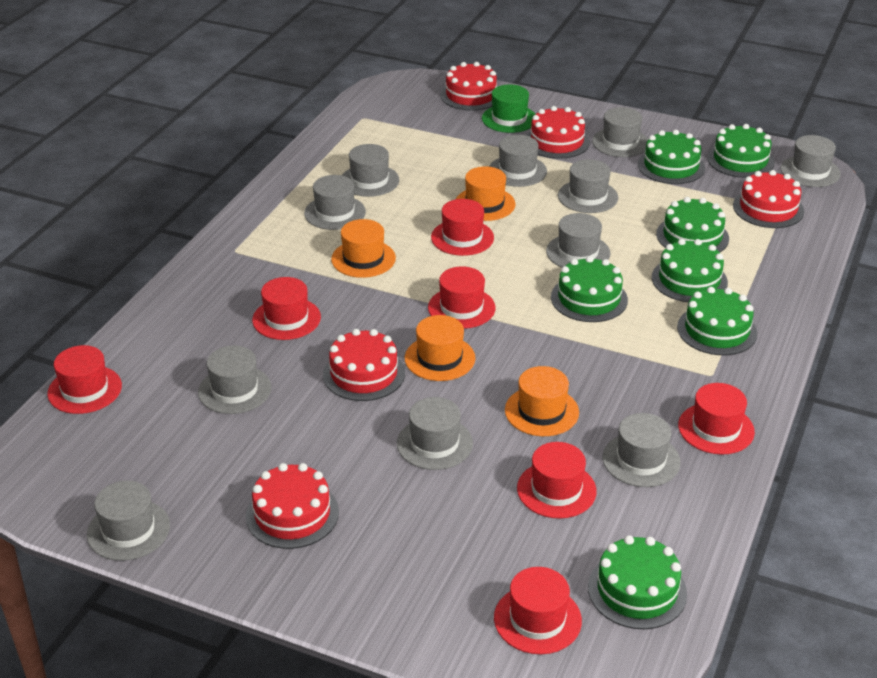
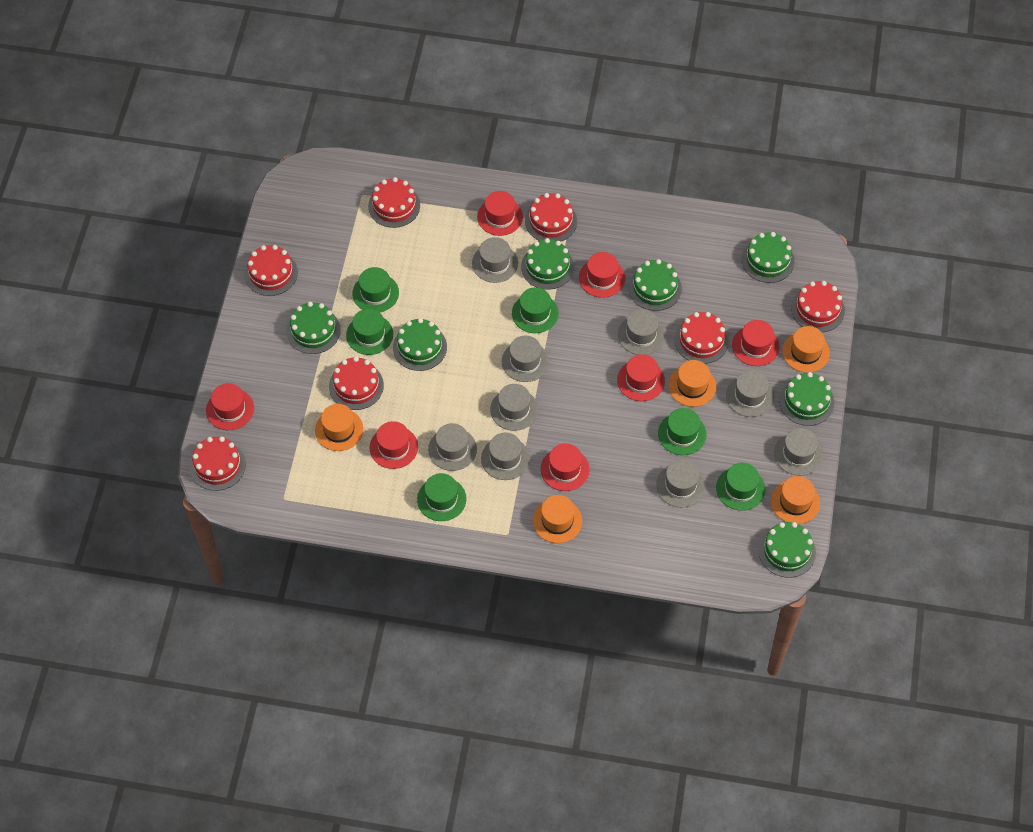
green hat: [482,84,535,133] = 1 -> [346,309,393,355] [352,267,399,313] [417,473,466,521] [512,287,559,333] [658,408,706,455] [716,463,765,511] = 6
grey hat: [87,481,170,561] [198,346,271,414] [304,175,366,230] [342,144,399,197] [397,397,473,470] [489,135,547,187] [546,213,610,267] [558,159,618,213] [592,107,648,157] [603,413,681,487] [780,135,841,187] = 11 -> [428,423,477,471] [472,237,518,283] [481,433,530,480] [490,384,538,431] [502,336,549,382] [618,309,665,355] [656,460,706,508] [726,370,774,417] [774,428,823,476] = 9
orange hat: [331,219,396,278] [405,315,475,381] [456,166,516,221] [505,366,579,436] = 4 -> [315,404,363,451] [533,495,582,543] [668,360,716,407] [771,476,820,524] [782,326,830,373] = 5
red cake: [246,463,339,549] [323,329,405,401] [440,62,497,111] [526,106,590,159] [733,170,804,228] = 5 -> [190,437,246,491] [245,245,298,296] [329,356,384,410] [368,177,420,228] [525,193,577,242] [675,312,729,364] [791,281,845,332] = 7

